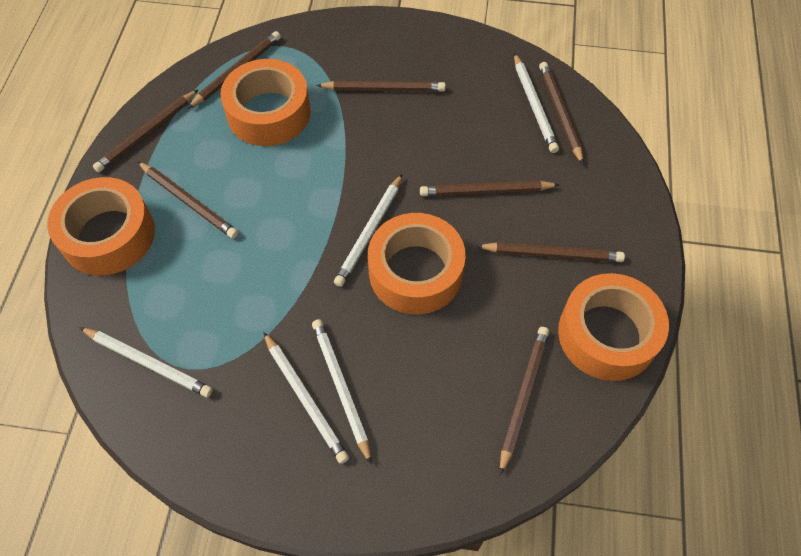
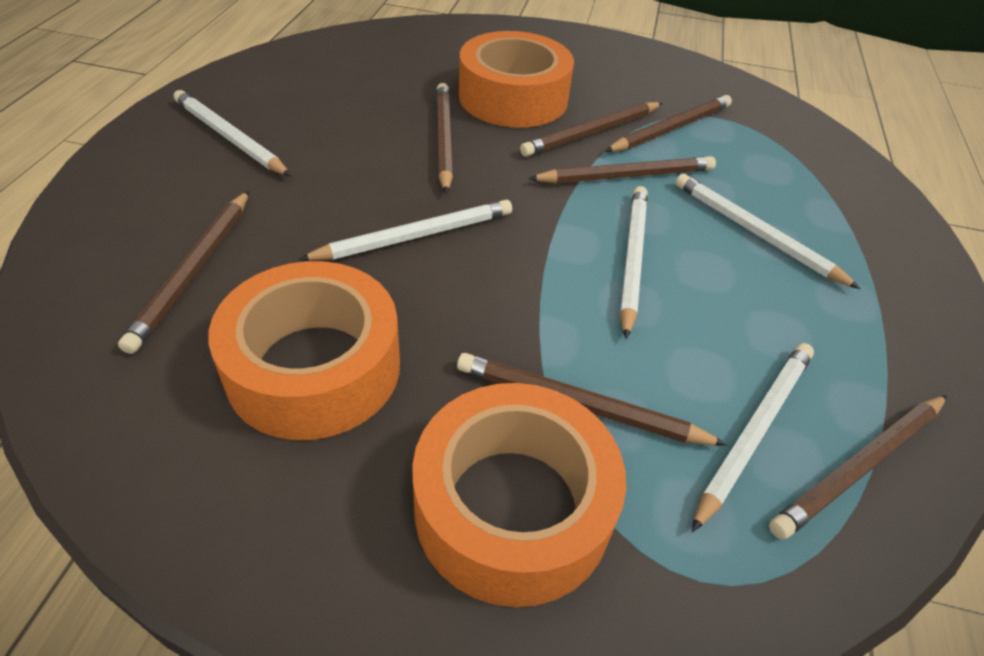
brown pencil: [93,89,199,172] [137,161,238,239] [187,31,281,109] [316,81,446,92] [420,181,559,196] [477,242,625,262] [500,327,549,475] [539,62,583,164] = 8 -> [118,191,249,354] [436,83,453,194] [457,353,727,446] [520,102,662,157] [528,156,716,184] [605,95,732,152] [769,395,947,540] = 7
orange tape: [47,177,155,276] [220,59,311,146] [368,213,466,314] [558,273,669,381] = 4 -> [208,261,400,440] [412,383,626,607] [459,31,574,128] = 3

